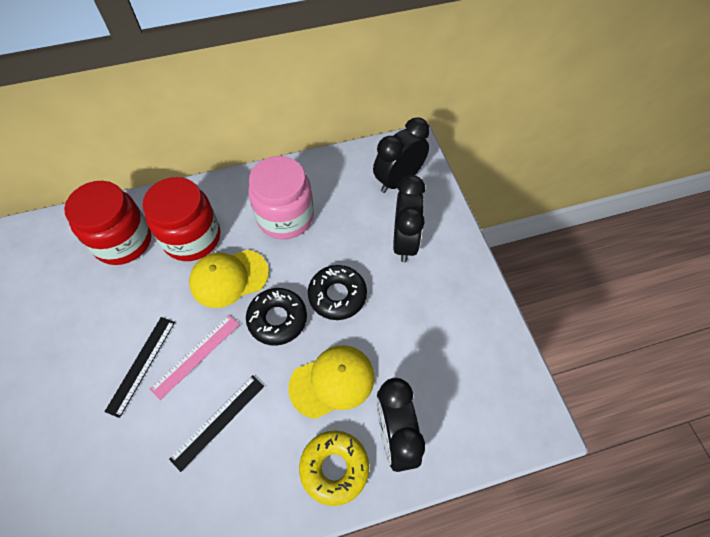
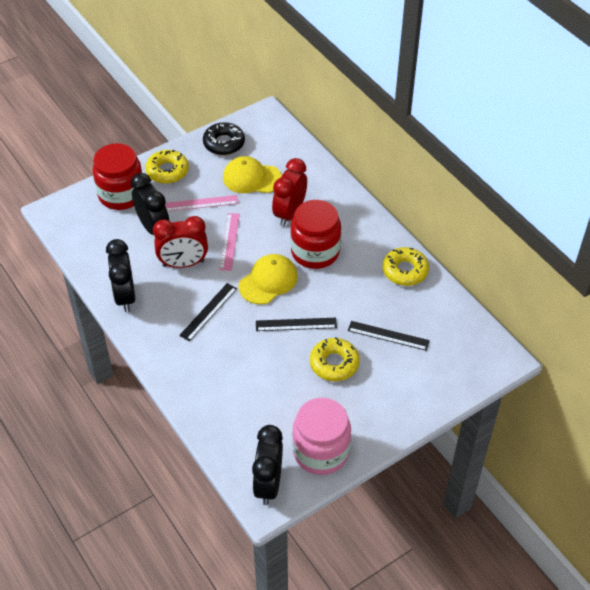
black donut: [246,288,307,346] [308,265,367,320] = 2 -> [203,122,245,155] = 1
black ruler: [105,317,175,418] [169,375,264,472] = 2 -> [179,283,237,341] [256,318,337,331] [348,321,430,351] = 3
pink ruler: [150,315,240,400] = 1 -> [165,195,238,211] [219,213,240,271] = 2
red clock: none = 0 -> [153,216,208,268] [272,158,307,227] = 2
yellow donut: [299,431,369,506] = 1 -> [145,150,189,184] [310,337,360,381] [382,247,429,286] = 3

